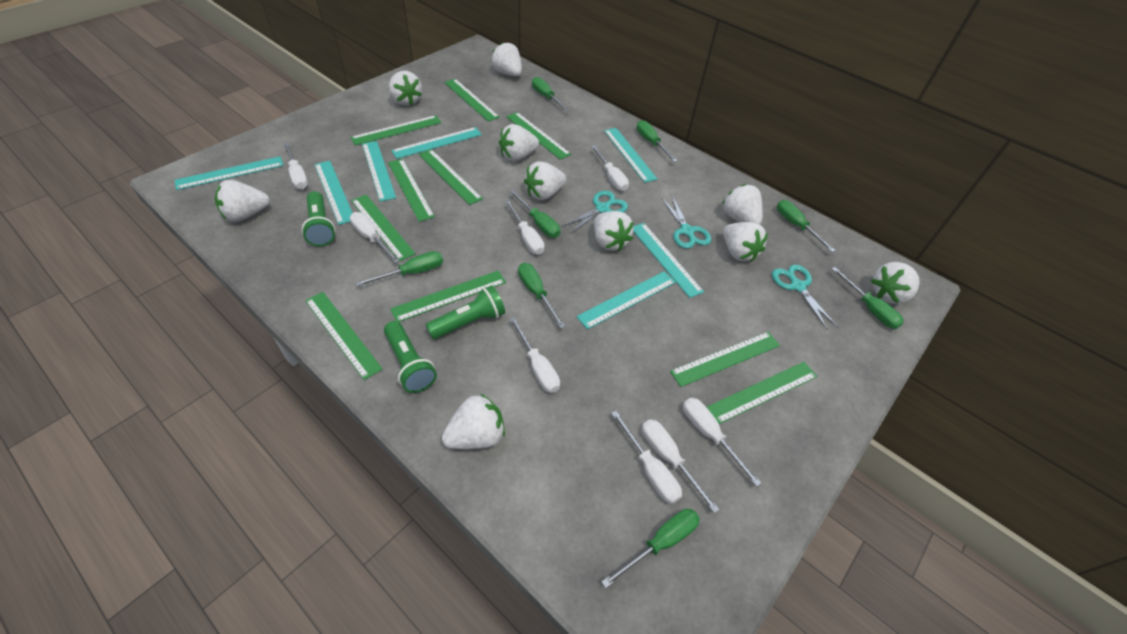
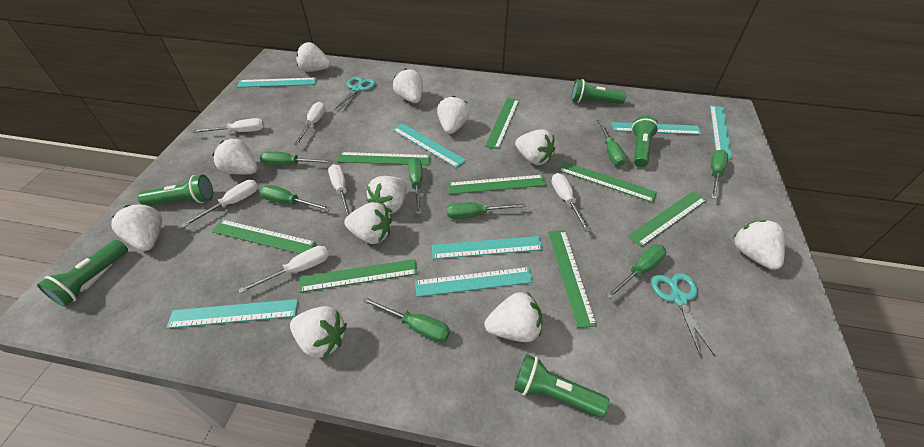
green flashlight: [302,191,336,246] [384,321,437,393] [426,285,505,339] = 3 -> [37,240,128,307] [138,175,213,206] [514,354,609,418] [571,79,626,104] [632,115,659,168] = 5
green ruler: [305,292,383,380] [350,115,441,146] [351,195,416,261] [388,159,435,222] [390,270,506,322] [419,149,483,205] [444,79,500,122] [506,112,571,160] [670,332,780,387] [707,362,817,424] = 10 -> [212,219,316,254] [299,259,418,293] [337,152,431,165] [448,175,546,194] [485,98,519,149] [548,230,597,328] [558,161,657,203] [628,191,707,247] = 8
turquoise scissors: [561,191,628,234] [661,196,711,249] [772,265,838,330] = 3 -> [334,77,376,112] [652,273,715,357] = 2
white screwdriver: [284,142,308,189] [350,212,400,263] [505,200,544,255] [509,317,560,393] [591,145,629,191] [611,411,682,504] [642,419,720,514] [683,398,761,487] = 8 -> [181,180,258,228] [193,118,264,133] [238,246,329,293] [294,102,325,145] [328,164,351,217] [552,173,590,232] = 6
white strawberry: [214,180,270,222] [389,71,422,105] [442,393,505,449] [491,42,522,76] [499,124,539,161] [524,161,566,200] [594,211,634,251] [722,184,763,224] [723,222,768,262] [871,262,920,304] = 10 -> [111,204,162,251] [212,138,258,175] [290,306,347,358] [296,42,331,72] [344,202,392,244] [367,176,407,214] [393,68,423,103] [437,96,470,134] [485,292,542,342] [515,129,555,165] [733,220,785,270] = 11

